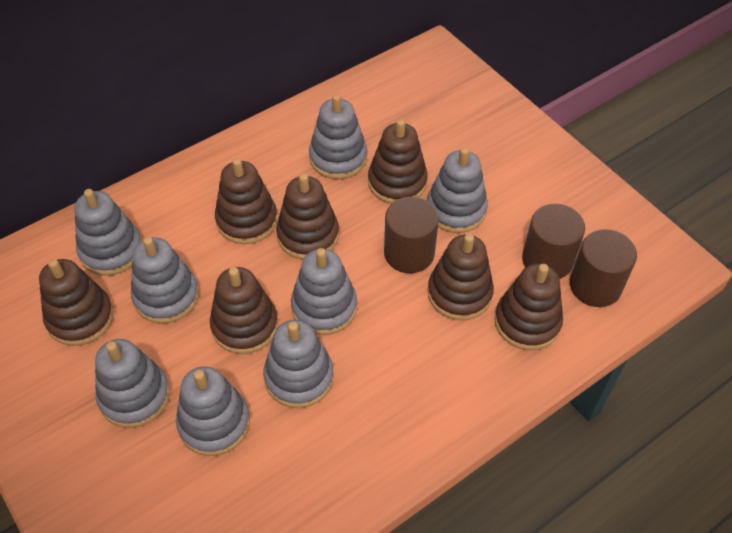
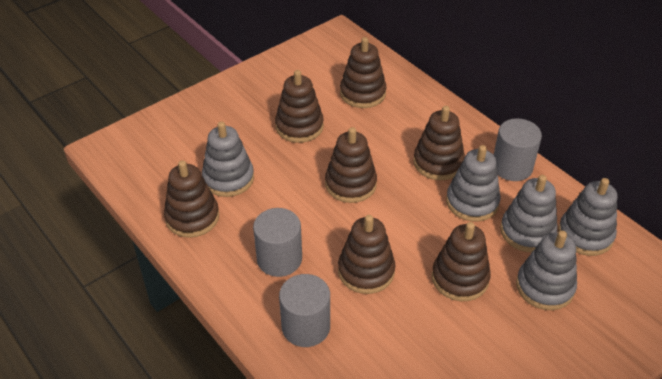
brown cylinder: [384,197,439,273] [522,204,585,279] [570,229,637,307] = 3 -> none = 0
grey cylinder: none = 0 -> [253,208,302,277] [279,274,330,347] [494,118,542,181] = 3
grey stacking toy: [74,189,142,276] [95,339,170,428] [131,237,199,324] [176,366,250,456] [263,320,334,408] [291,248,357,335] [309,94,367,179] [427,147,488,233] = 8 -> [202,121,254,197] [446,145,501,222] [500,175,558,252] [516,231,577,310] [558,178,618,256] = 5

